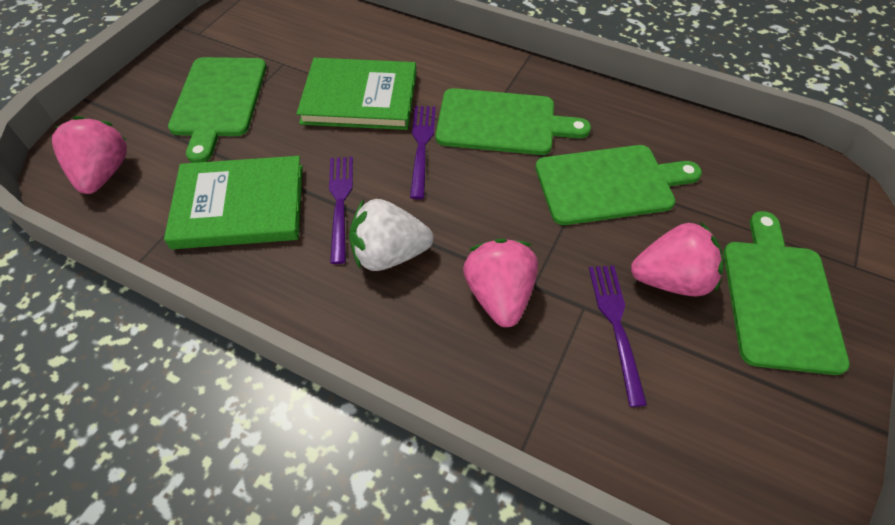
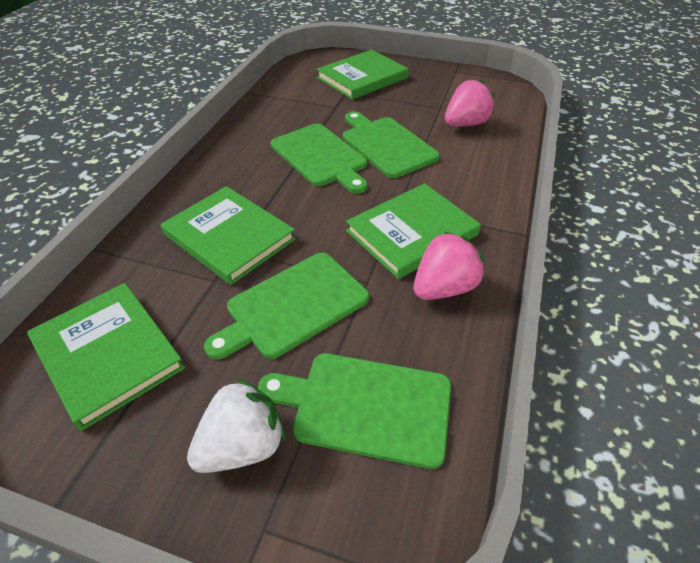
green book: [164,156,303,249] [296,58,416,130] = 2 -> [27,283,185,431] [161,186,296,285] [316,50,409,100] [346,183,481,279] = 4
pink strawberry: [52,116,127,194] [463,239,538,327] [631,221,724,296] = 3 -> [413,232,485,300] [445,79,495,127] = 2
purple fork: [329,157,353,264] [410,106,436,199] [589,265,647,407] = 3 -> none = 0

